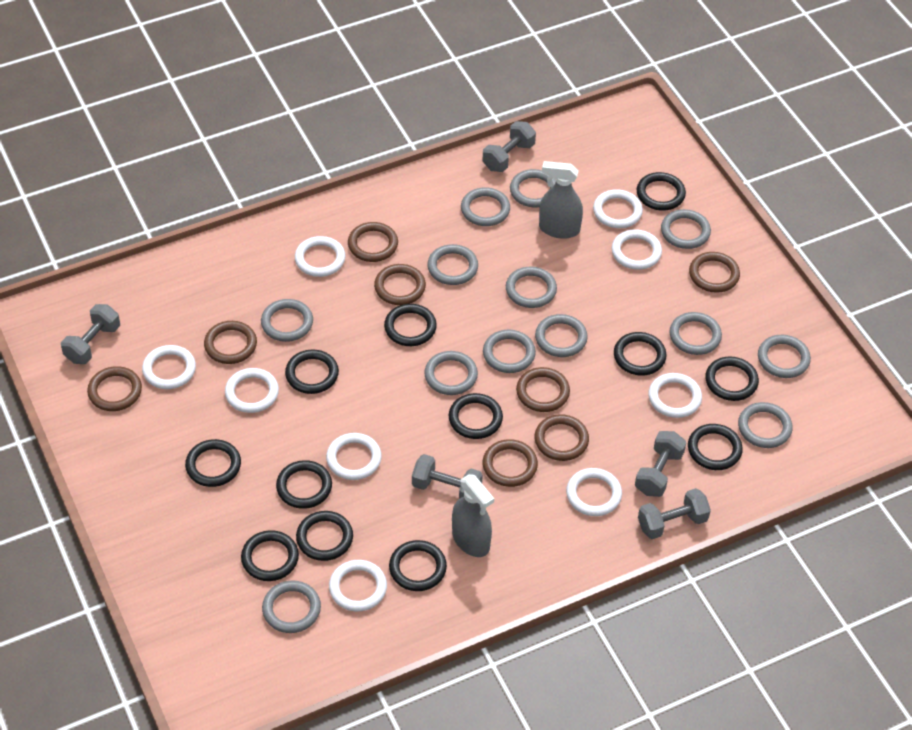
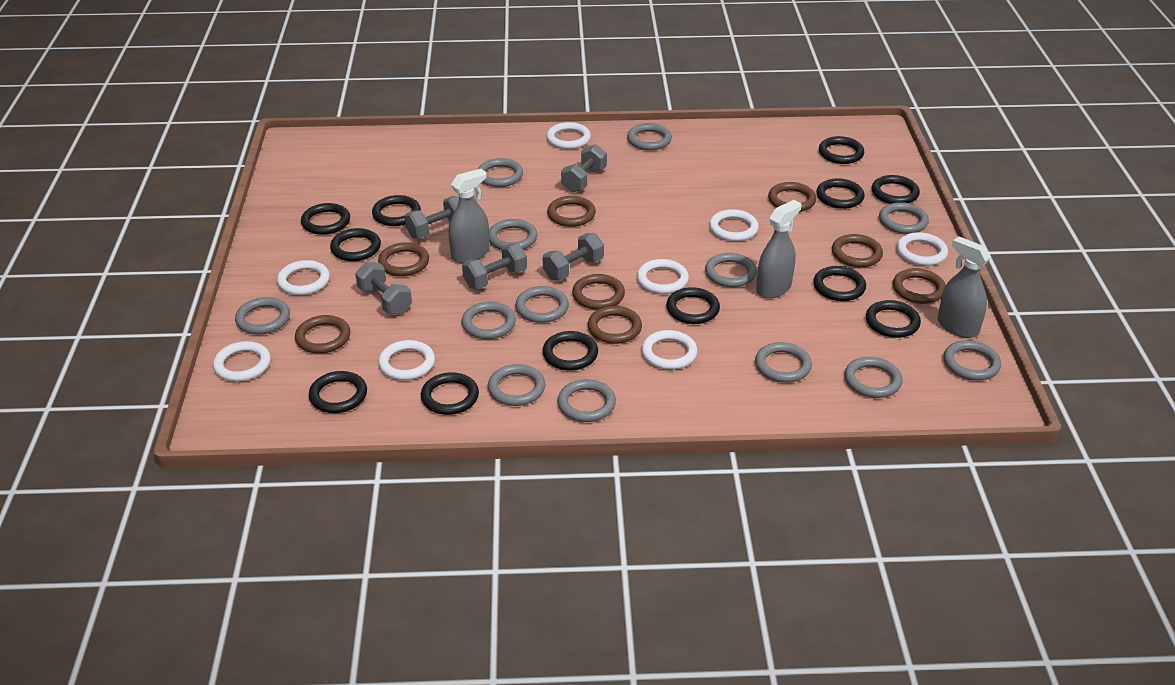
grey spray bottle: [452,474,494,557] [539,161,583,239] = 2 -> [448,169,490,263] [756,200,801,298] [938,236,991,338] = 3
white ring: [142,345,196,389] [225,368,279,413] [295,236,346,277] [326,433,382,480] [329,560,387,611] [566,468,622,516] [593,189,643,228] [612,229,662,270] [648,373,702,418] = 9 -> [213,341,271,382] [277,260,330,295] [378,340,435,380] [546,122,591,149] [637,259,689,294] [642,330,697,370] [709,209,759,241] [897,232,948,266] = 8

